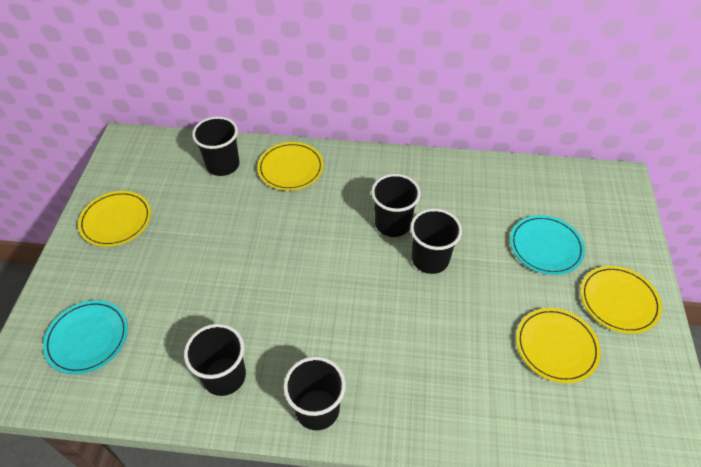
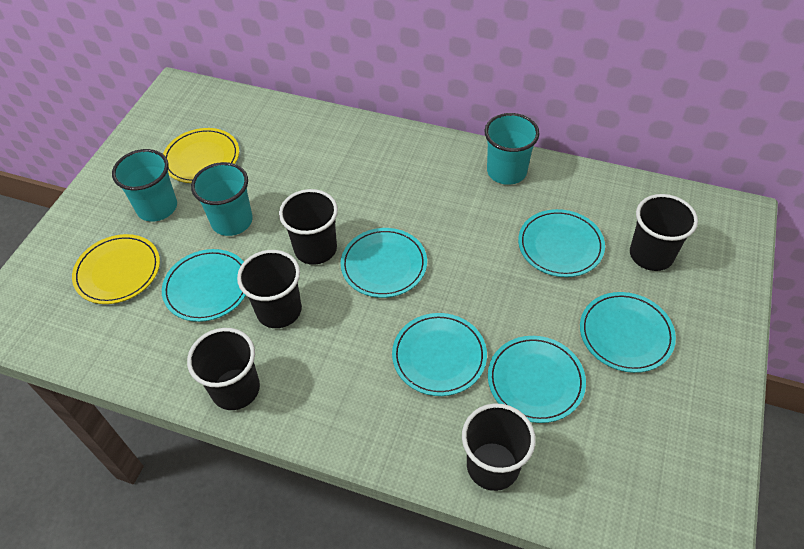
turquoise cup: none = 0 -> [112,149,177,222] [191,162,253,236] [485,113,539,185] = 3
turquoise plate: [43,300,128,374] [510,215,585,275] = 2 -> [162,249,246,322] [341,228,427,298] [392,313,487,396] [488,336,586,423] [518,209,605,277] [580,292,676,373] = 6
yellow plate: [78,191,151,247] [257,142,324,191] [516,308,601,383] [580,266,662,334] = 4 -> [72,234,160,304] [163,128,239,183] = 2

